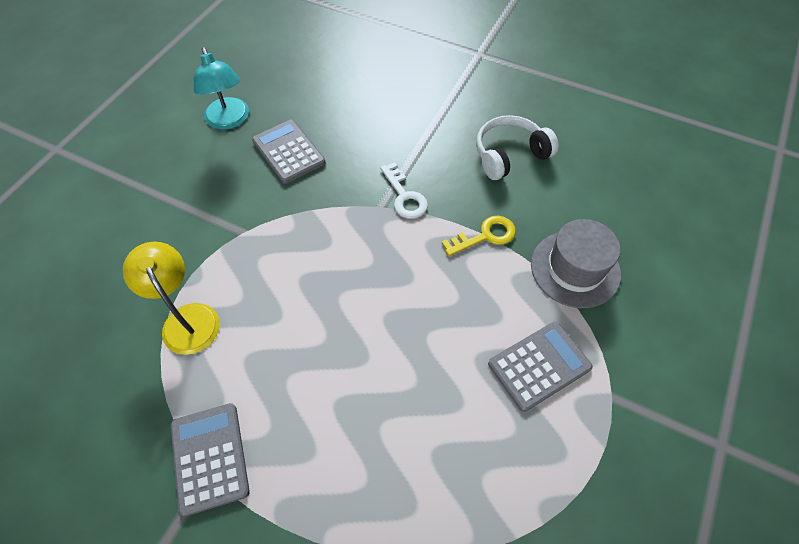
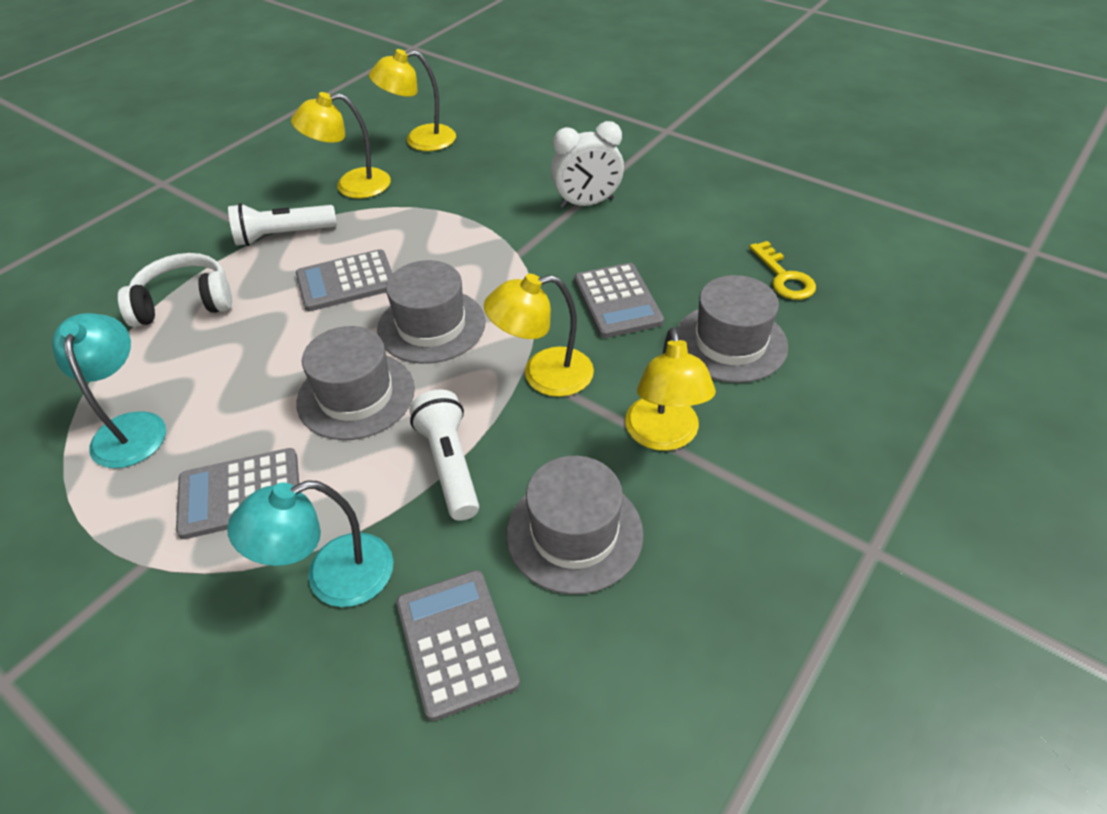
grey calculator: [171,403,250,516] [252,120,326,184] [488,322,593,412] = 3 -> [176,448,299,539] [296,249,393,311] [396,570,520,721] [574,263,664,338] = 4
grey hat: [531,219,621,308] = 1 -> [296,326,415,440] [377,260,485,364] [506,456,644,594] [676,275,788,383] = 4
turquoise lamp: [194,47,249,130] = 1 -> [52,313,166,468] [227,481,393,607] = 2
white clock: none = 0 -> [551,121,624,208] = 1
white flashlight: none = 0 -> [228,203,337,246] [410,390,479,521] = 2
white key: [380,162,428,219] = 1 -> none = 0
yellow lamp: [123,242,220,355] = 1 -> [291,92,391,199] [369,49,456,151] [484,274,594,397] [625,327,716,451] = 4

